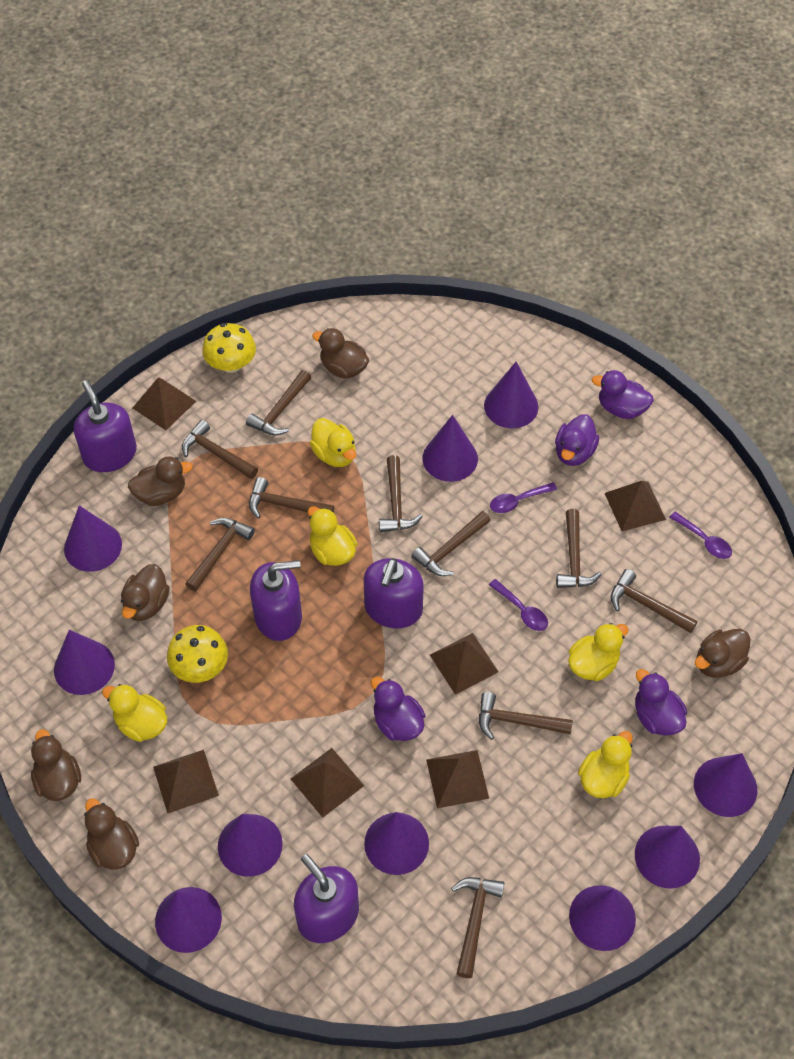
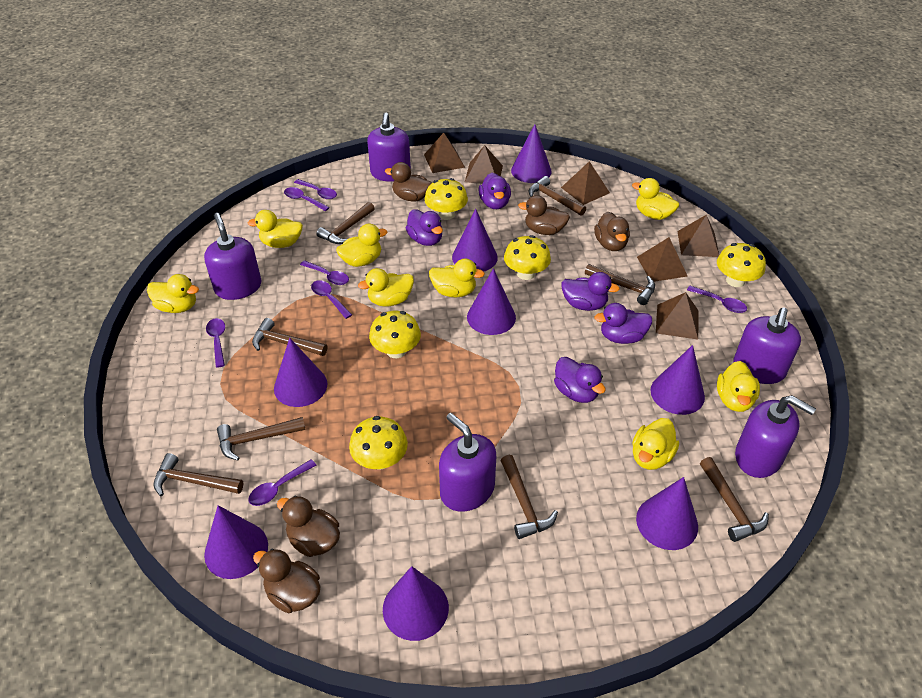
brown duck: [31,729,81,801] [84,798,139,870] [121,564,170,621] [128,456,193,506] [312,328,369,378] [695,629,750,678] = 6 -> [253,549,320,613] [277,496,340,557] [385,162,432,201] [518,195,570,235] [594,212,630,251] = 5
brown hammer: [182,420,258,479] [186,518,255,591] [246,370,311,436] [249,477,334,518] [379,455,423,532] [411,511,491,576] [451,877,504,978] [479,692,573,740] [556,509,602,588] [611,569,698,633] = 10 -> [153,453,243,496] [217,417,306,461] [252,318,327,356] [316,202,375,244] [500,455,558,539] [528,176,586,216] [585,264,655,305] [700,457,769,542] = 8
purple cone: [54,630,115,695] [64,505,122,572] [155,887,222,953] [218,814,283,877] [364,812,429,875] [422,415,478,482] [484,362,539,428] [569,885,636,951] [635,826,700,889] [694,753,757,817] = 10 -> [204,505,268,579] [274,338,327,407] [383,566,449,641] [452,209,498,272] [467,268,516,335] [511,124,552,183] [636,477,698,550] [650,345,705,415] = 8
purple duck: [371,677,426,741] [555,414,599,466] [592,370,654,419] [635,669,687,736] = 4 -> [406,209,443,246] [478,173,511,209] [554,357,606,403] [561,272,620,311] [594,303,652,344] = 5
purple soap dispenser: [74,380,137,472] [250,560,302,641] [294,854,359,943] [363,558,424,628] = 4 -> [204,213,261,300] [367,113,411,181] [439,413,496,512] [733,308,801,384] [735,395,816,478] = 5
purple spoon: [489,579,548,631] [490,482,557,513] [670,512,732,559] = 3 -> [206,318,225,368] [248,459,316,506] [284,187,330,211] [294,179,337,199] [300,260,349,285] [311,280,352,319] [687,286,747,313] = 7
yellow duck: [102,684,167,742] [308,506,358,566] [310,418,356,467] [568,623,629,681] [578,731,633,798] = 5 -> [147,274,199,313] [248,210,303,248] [336,224,387,267] [358,268,414,306] [429,259,485,297] [632,178,679,220] [632,418,679,470] [717,361,760,412] = 8
yellow mushroom: [167,625,228,683] [202,323,256,373] = 2 -> [349,416,408,470] [369,311,421,358] [424,178,468,220] [504,235,551,280] [717,243,766,287] = 5

